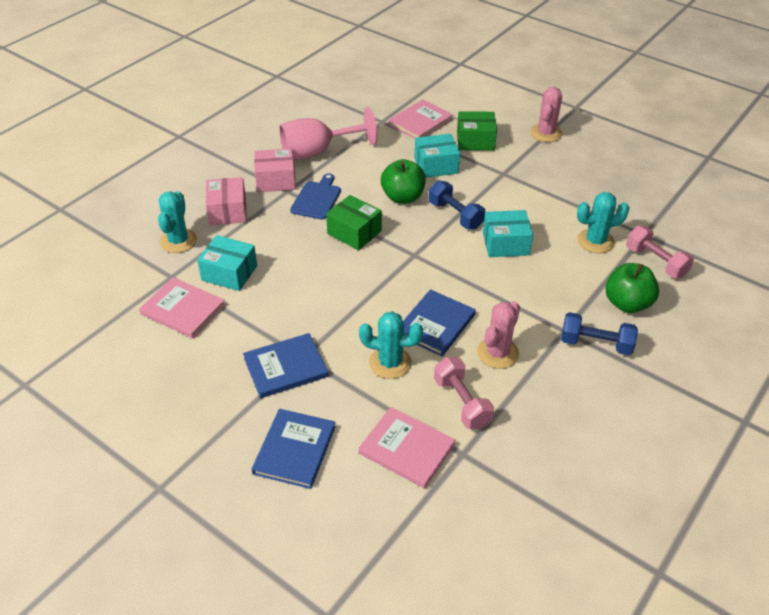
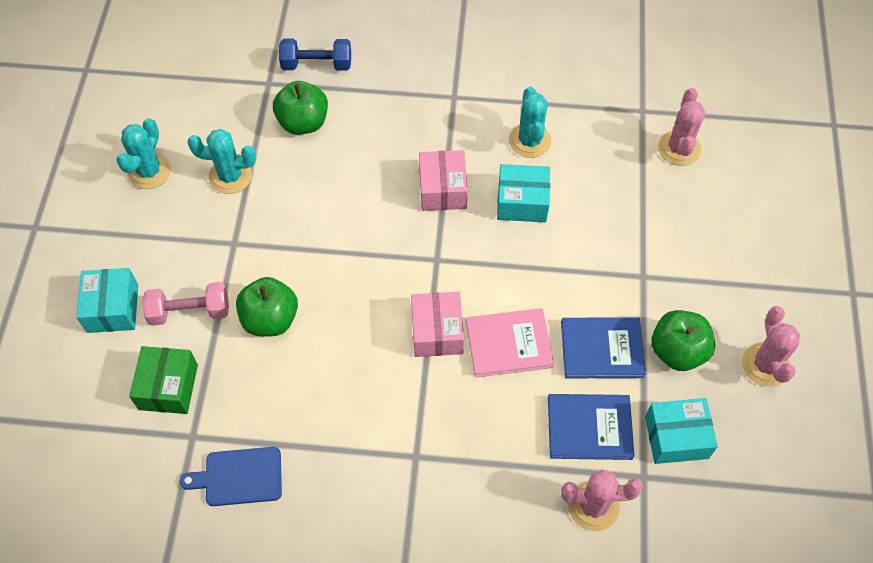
blue book: [243,333,328,398] [251,409,336,489] [403,289,476,357] = 3 -> [548,394,635,460] [561,317,646,378] = 2
blue dumbbell: [429,181,485,229] [561,312,638,355] = 2 -> [279,39,351,71] = 1
green apple: [381,159,426,204] [605,263,659,313] = 2 -> [236,277,298,336] [273,81,328,135] [651,310,715,371] = 3
green box: [326,195,382,250] [457,111,497,151] = 2 -> [129,346,198,414] = 1
pink book: [139,277,226,338] [359,407,456,488] [389,99,454,139] = 3 -> [466,308,554,378] = 1
pink cactus: [477,301,520,369] [530,87,563,142] = 2 -> [561,469,643,531] [658,88,705,166] [742,306,800,387] = 3
pink dumbbell: [434,357,494,429] [626,226,694,278] = 2 -> [142,282,229,326] = 1
pink goblet: [279,107,377,160] = 1 -> none = 0

